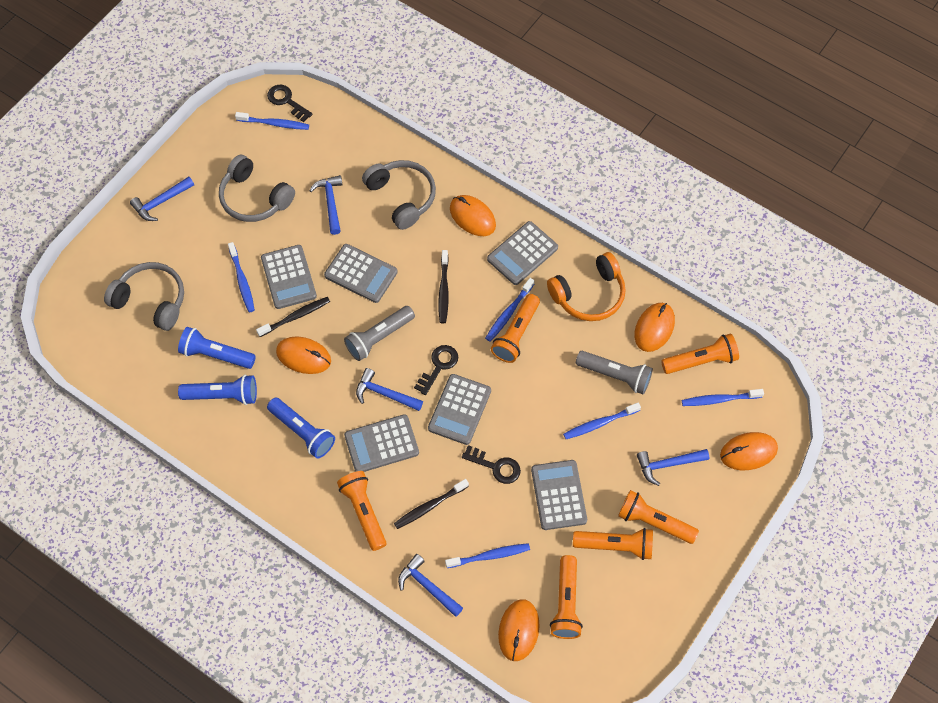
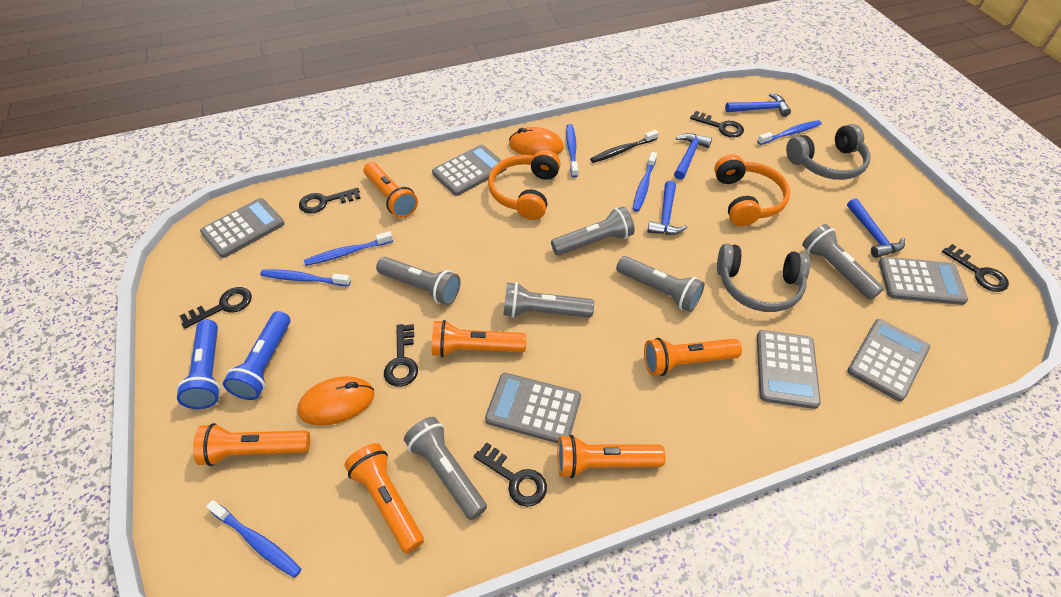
black key: [267,85,313,122] [414,345,458,395] [462,445,521,484] = 3 -> [180,287,252,329] [299,188,361,213] [384,324,418,387] [474,442,547,507] [690,111,744,138] [942,244,1009,292] = 6
black toothbrush: [256,297,330,337] [394,479,469,529] [438,250,449,323] = 3 -> [590,130,659,163] = 1
blue flashlight: [178,327,256,369] [178,375,257,405] [267,398,335,458] = 3 -> [176,320,221,409] [223,311,290,400] = 2
blue hammer: [130,177,194,221] [309,175,343,235] [356,368,423,411] [398,554,463,617] [637,449,709,486] = 5 -> [647,181,688,235] [674,133,712,180] [725,93,791,117] [847,198,905,258] = 4
grey flashlight: [344,306,415,361] [576,351,653,394] = 2 -> [376,257,460,305] [404,417,487,520] [504,282,594,318] [551,207,635,255] [616,256,705,312] [802,224,884,300] = 6
grey headphones: [104,262,184,331] [219,155,295,222] [362,160,436,230] = 3 -> [717,244,810,312] [786,124,871,180] = 2
orange headphones: [547,252,626,321] = 1 -> [488,150,561,220] [714,154,790,226] = 2
orange mouse: [276,336,331,374] [450,195,496,236] [498,599,540,661] [634,303,675,352] [720,432,778,470] = 5 -> [297,376,374,426] [509,127,564,156] = 2

